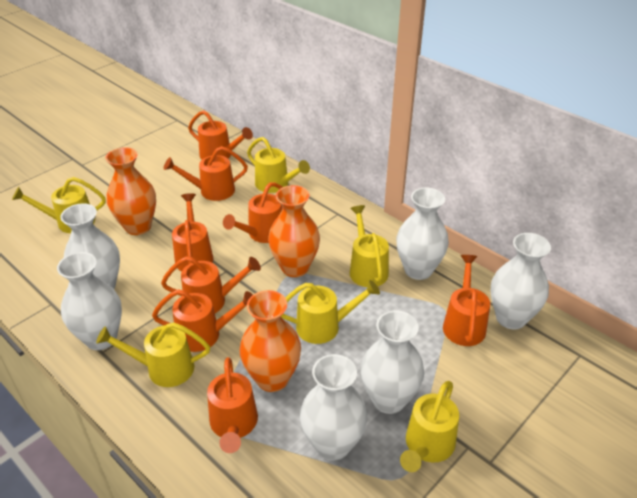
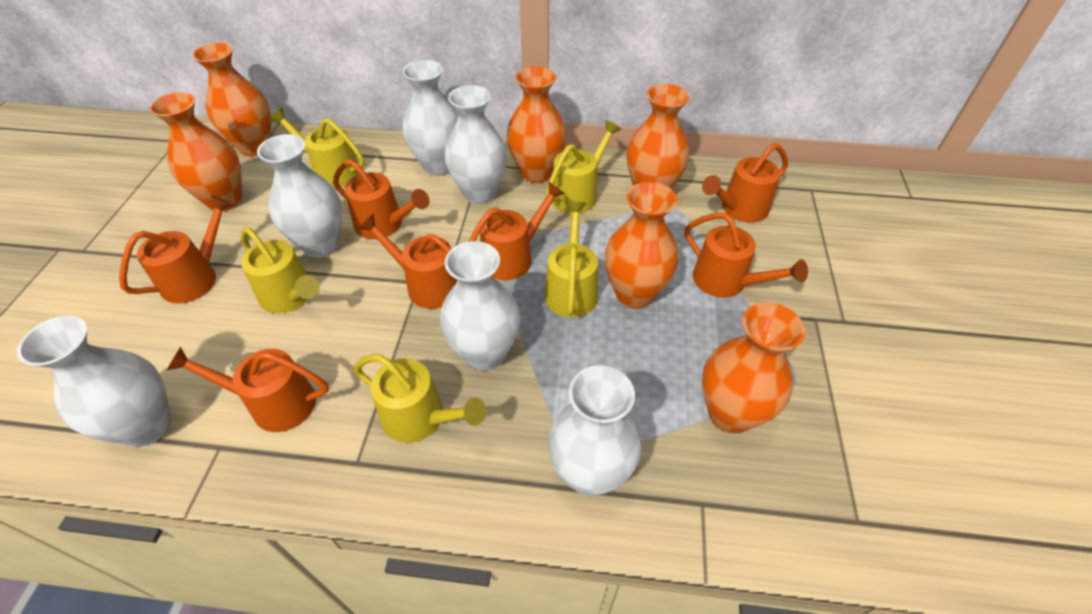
orange vase: [105,147,156,235] [240,290,301,392] [268,185,320,277] = 3 -> [149,92,242,211] [192,42,271,156] [506,66,567,183] [605,182,678,308] [626,84,689,189] [702,302,805,433] = 6
orange watering can: [152,289,253,352] [161,257,261,313] [164,146,248,201] [172,193,214,272] [188,110,253,160] [207,357,258,453] [223,182,283,243] [443,255,490,346] = 8 -> [119,195,233,304] [167,347,329,432] [333,160,430,239] [358,214,458,309] [468,182,565,280] [685,213,808,298] [702,143,788,222] = 7
yellow watering can: [12,177,106,233] [96,323,210,387] [247,137,310,193] [281,280,380,344] [349,205,389,287] [400,381,459,472] = 6 -> [241,228,320,313] [269,108,365,188] [354,354,486,443] [545,201,598,317] [546,120,621,214] = 5

